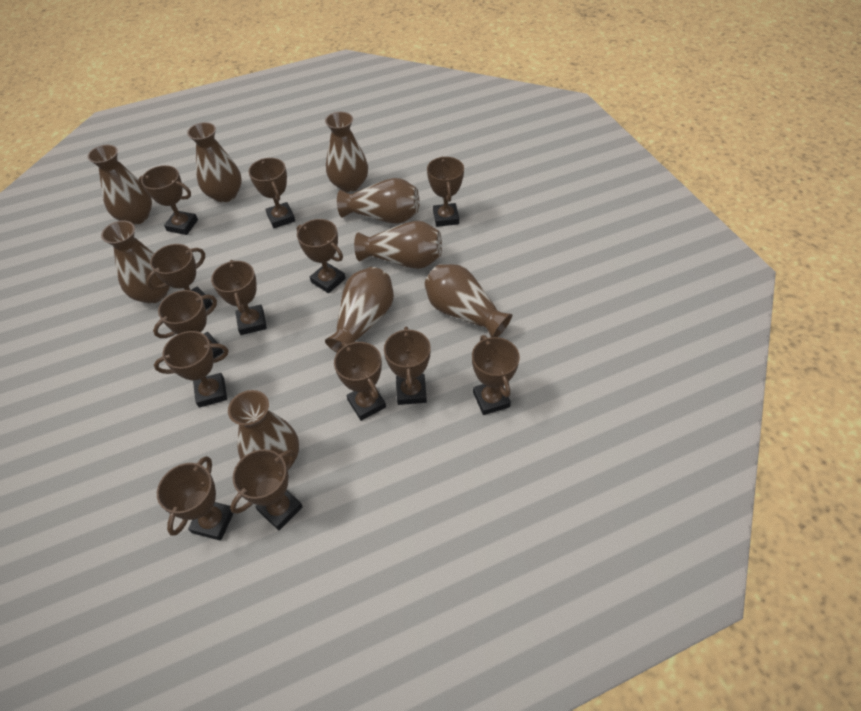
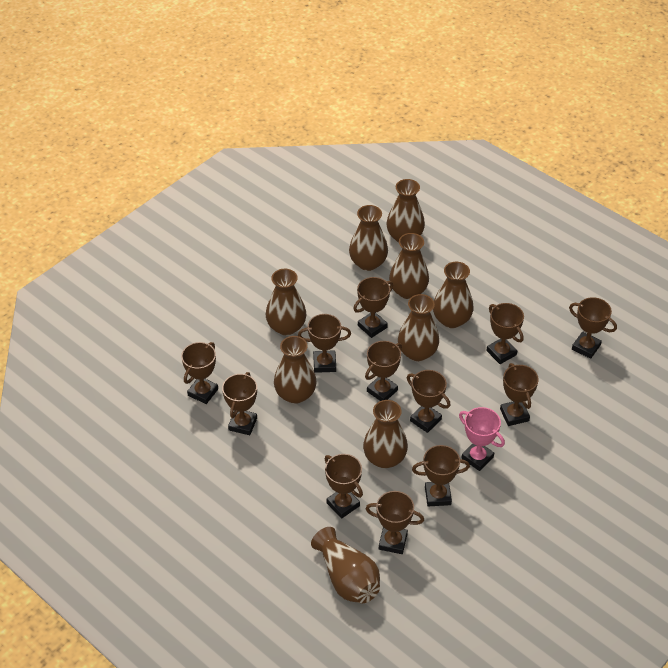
brown trophy: [138,165,198,235] [146,244,212,309] [153,290,223,358] [154,331,228,408] [157,456,234,541] [211,260,267,335] [230,449,303,530] [248,158,295,228] [297,219,346,293] [334,342,386,421] [384,326,431,405] [427,156,464,227] [472,335,520,415] = 13 -> [181,342,218,404] [222,372,257,435] [298,314,351,373] [325,454,363,519] [353,277,393,338] [365,341,402,401] [366,491,424,554] [407,370,451,433] [412,445,470,506] [486,303,524,364] [500,363,539,426] [569,297,617,359] = 12
pink trophy: none = 0 -> [459,407,505,471] = 1

